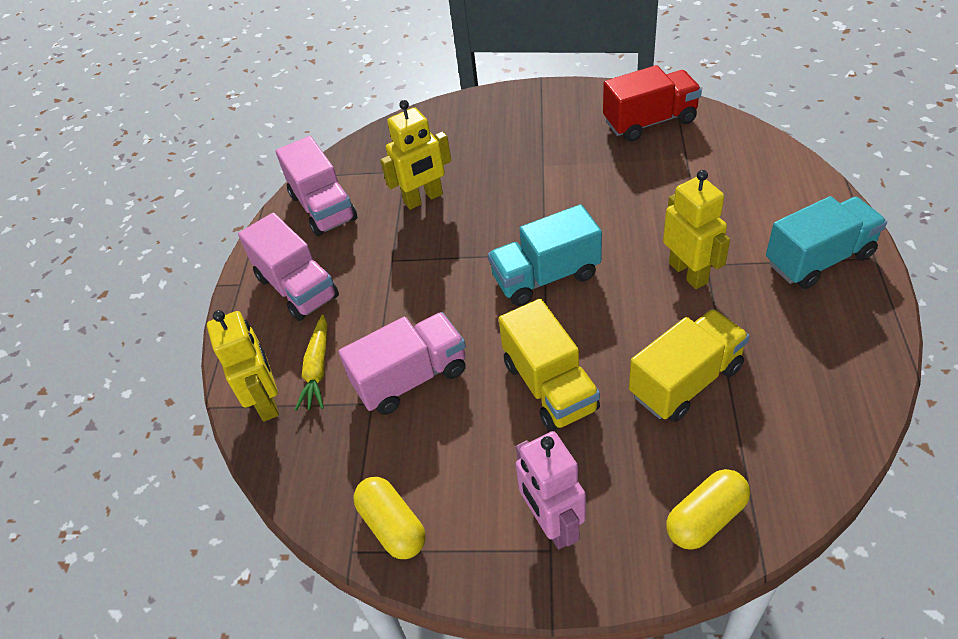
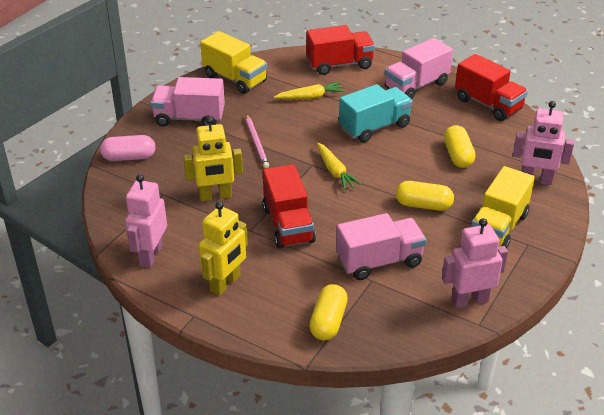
pink capsule: none = 0 -> [100,135,156,161] = 1
pink pencil: none = 0 -> [246,114,269,168] = 1
pink robot: [516,431,586,549] = 1 -> [125,174,167,268] [442,218,508,308] [513,101,574,185] = 3
red truck: [603,65,702,142] = 1 -> [262,164,316,249] [306,25,375,75] [455,54,528,121] = 3
turquoise truck: [488,204,602,306] [766,196,887,289] = 2 -> [339,84,413,143] = 1
yellow capsule: [353,477,426,559] [666,469,750,550] = 2 -> [309,284,348,340] [396,181,454,211] [444,125,476,168] = 3
yellow carrot: [295,315,327,411] = 1 -> [274,82,345,99] [317,142,362,190] = 2
yellow robot: [207,310,279,422] [380,100,451,210] [663,170,730,289] = 3 -> [183,117,243,201] [199,201,248,296] = 2

